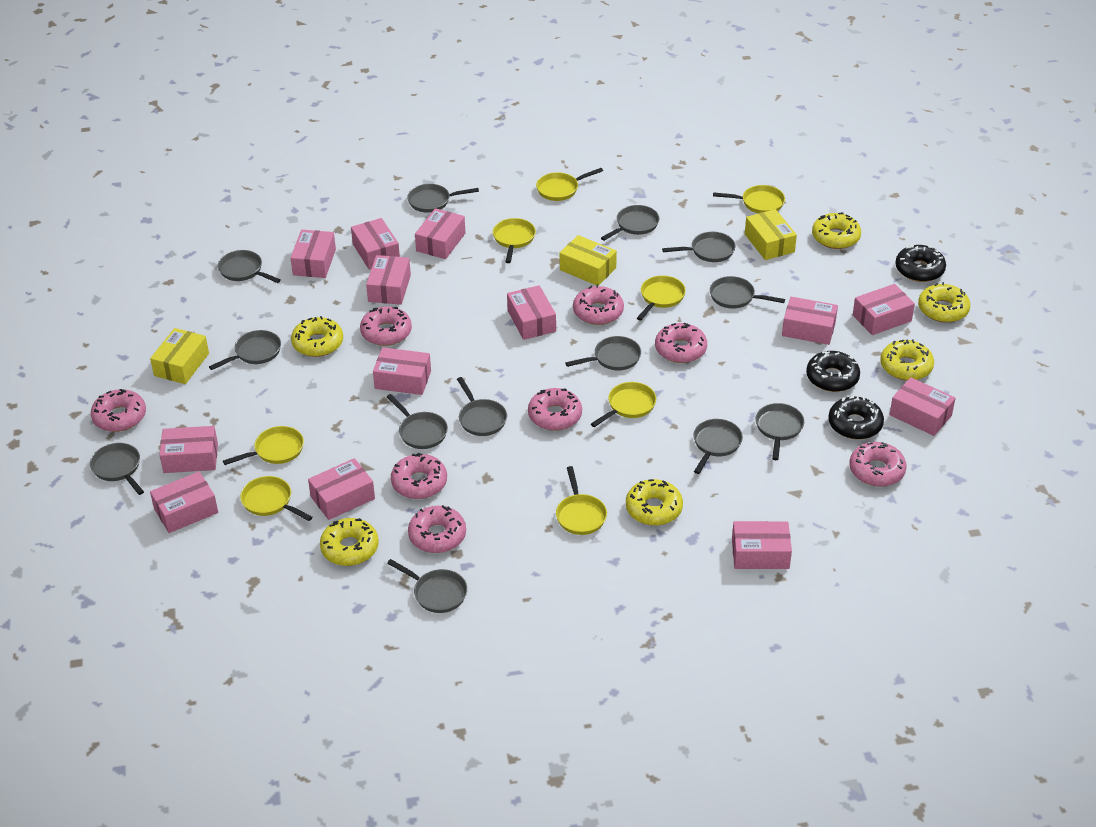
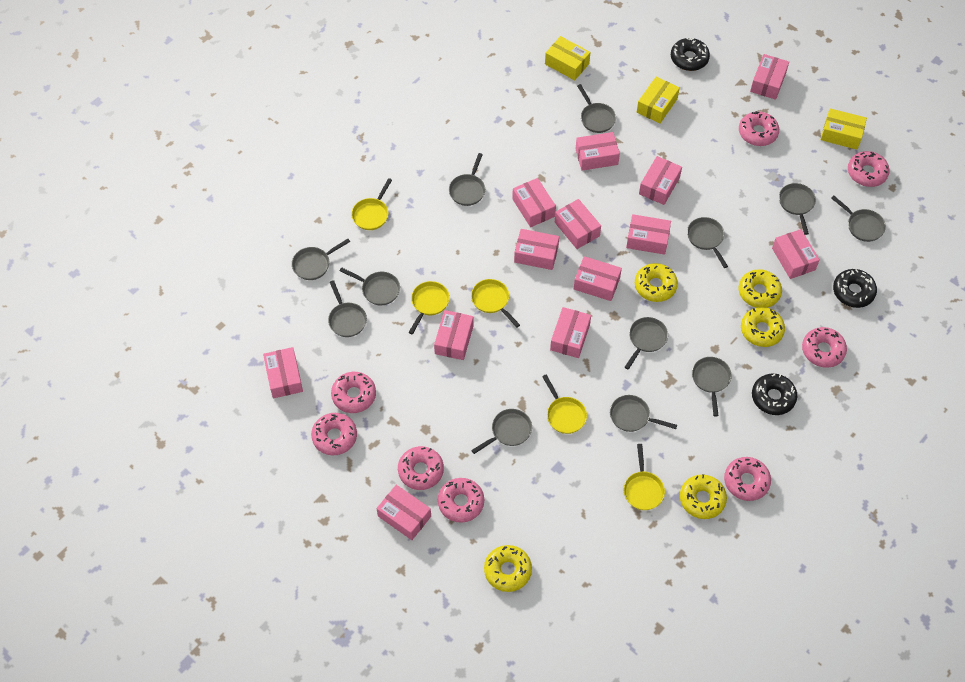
grey pan: [90,443,144,495] [209,330,281,370] [218,250,281,283] [387,394,448,449] [387,559,467,613] [407,184,479,213] [457,377,507,436] [565,336,641,371] [601,205,659,241] [662,232,735,262] [693,419,743,474] [710,276,785,309] [756,403,804,460] = 13 -> [292,239,350,280] [328,280,367,337] [340,268,400,305] [449,153,485,206] [471,409,532,454] [577,84,616,133] [610,395,677,432] [625,317,668,370] [687,217,728,268] [692,357,732,417] [779,183,816,235] [831,196,886,242] = 12
yellow donut: [291,316,343,357] [320,518,379,566] [626,479,683,526] [812,212,861,249] [880,339,934,381] [918,282,970,323] = 6 -> [484,545,532,592] [635,263,678,302] [680,474,727,519] [739,269,782,308] [741,307,785,347] = 5
yellow pan: [223,426,304,465] [240,476,313,521] [493,218,536,263] [536,168,603,201] [556,466,607,535] [591,382,656,427] [637,275,686,321] [713,185,785,213] = 8 -> [351,178,392,230] [408,281,450,334] [471,279,520,328] [542,374,587,434] [624,444,665,510] = 5

